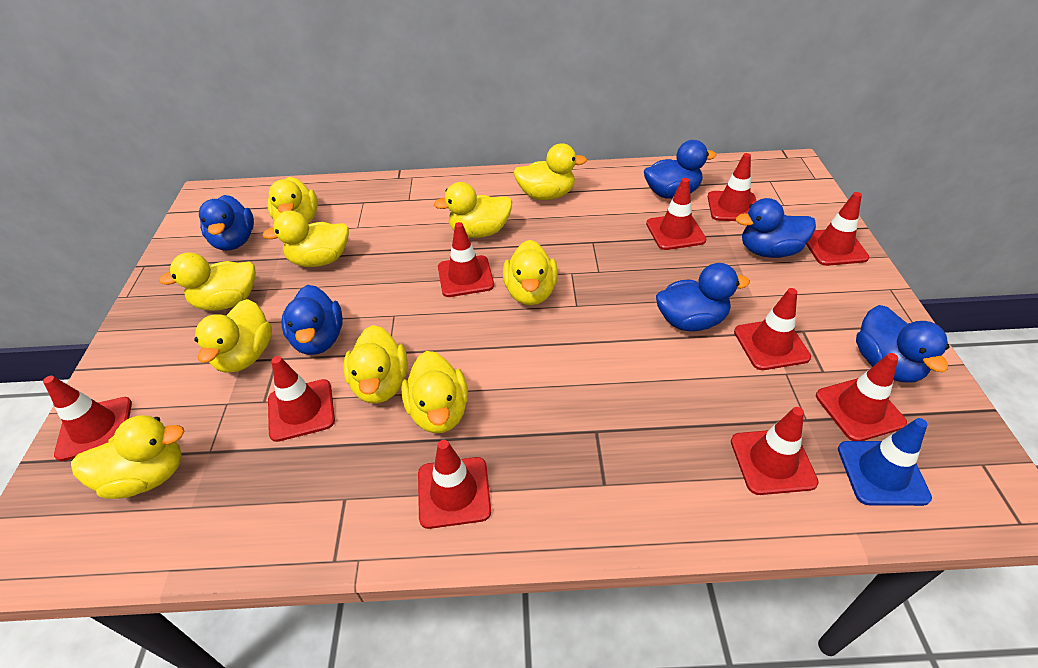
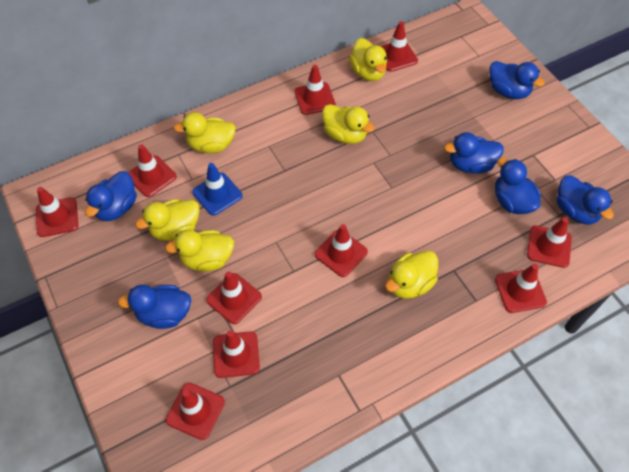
yellow duck: [71,415,185,499] [159,253,256,311] [195,299,272,373] [262,210,349,267] [268,177,318,224] [343,325,408,403] [401,351,468,433] [433,182,512,238] [503,240,558,305] [513,143,587,200] = 10 -> [135,199,200,241] [165,230,234,271] [173,112,236,153] [322,104,375,144] [349,38,387,81] [385,251,438,299] = 6

